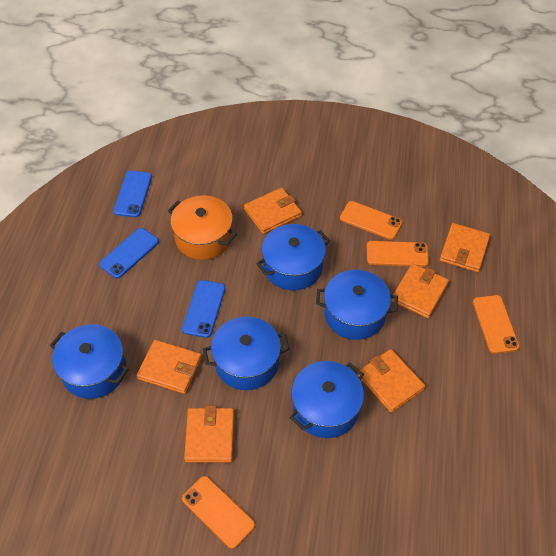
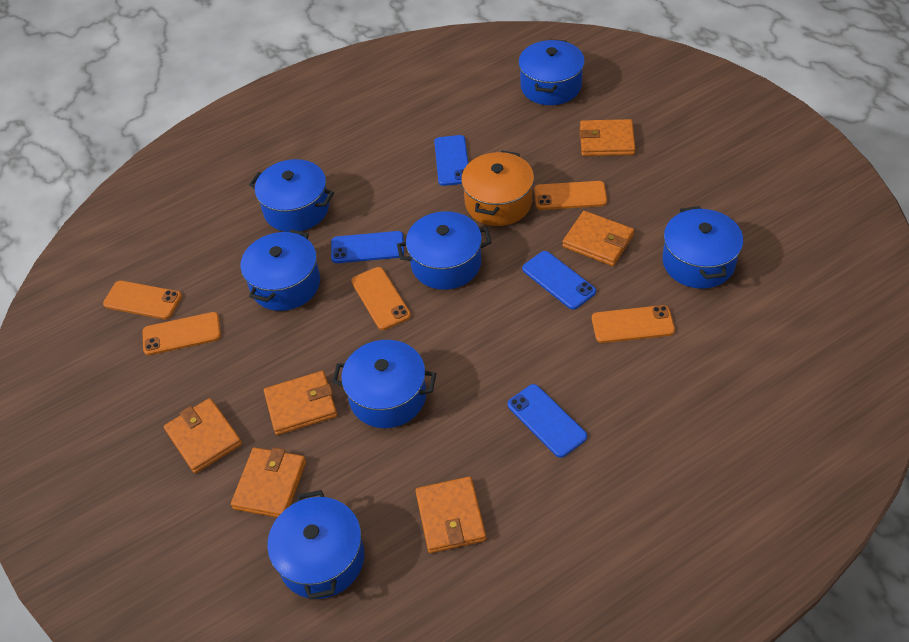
blue phone: [99,228,159,279] [113,171,152,217] [182,280,225,338] = 3 -> [331,231,404,263] [434,135,468,186] [508,384,587,458] [522,251,596,310] = 4
blue pot: [50,324,129,399] [203,316,289,390] [256,224,330,291] [290,361,364,438] [316,270,398,340] = 5 -> [241,229,320,311] [249,159,334,232] [267,490,364,599] [332,340,436,428] [397,211,492,290] [518,39,585,105] [662,206,743,289] = 7
orange phone: [182,476,255,549] [340,201,402,240] [367,241,429,267] [473,295,520,354] = 4 -> [103,281,182,319] [142,312,221,355] [351,267,411,330] [534,181,607,210] [592,305,675,343] = 5

